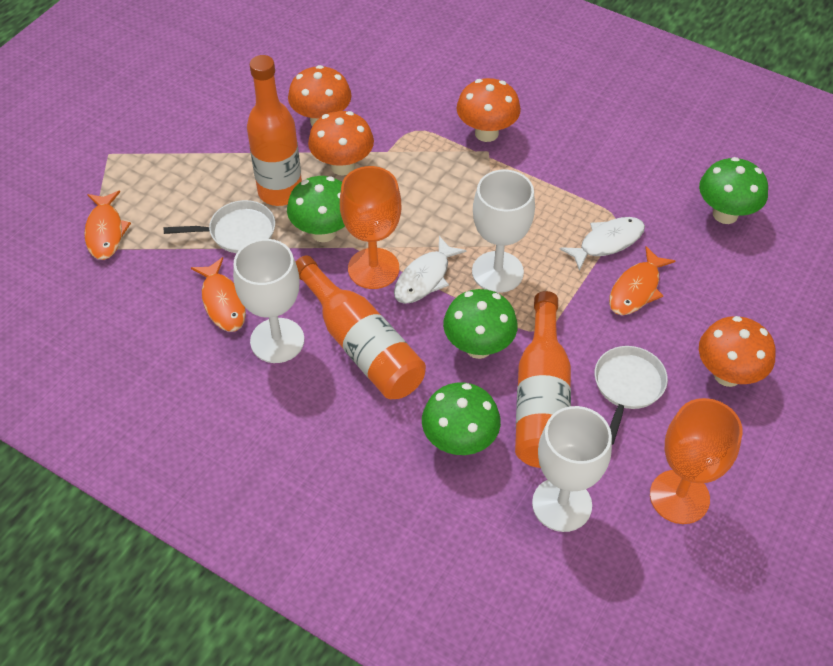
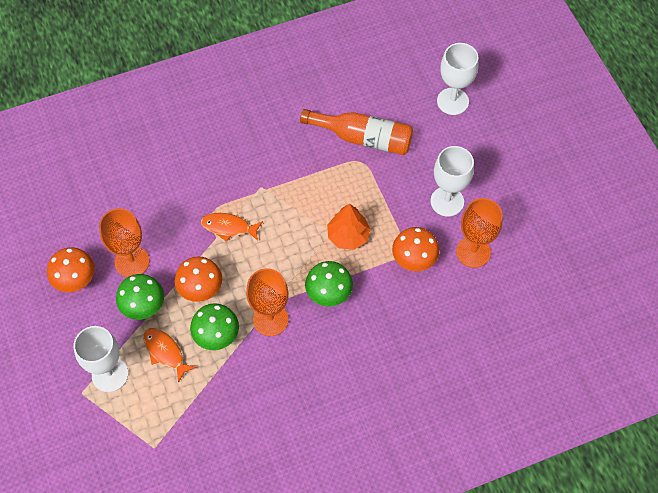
green mushroom: [287,176,345,242] [422,382,501,455] [443,289,518,359] [699,157,768,224] = 4 -> [116,274,164,320] [190,303,239,350] [305,261,353,307] = 3
orange bottle: [247,55,302,206] [296,255,426,399] [515,291,571,468] = 3 -> [300,109,413,155] = 1
orange fish: [84,191,131,260] [191,257,246,332] [609,246,675,315] = 3 -> [143,328,197,383] [201,213,263,242] = 2
orange goblet: [340,166,401,289] [650,398,743,524] = 2 -> [99,208,149,277] [246,268,289,336] [456,198,503,268] = 3
orange mushroom: [288,65,352,126] [308,111,374,176] [457,78,521,142] [699,316,776,387] = 4 -> [47,247,95,292] [175,257,222,302] [392,227,439,271] = 3
orange tree: none = 0 -> [327,204,371,250] = 1
white fish: [394,236,466,304] [560,217,645,271] = 2 -> none = 0
white pan: [164,200,275,253] [595,346,668,445] = 2 -> none = 0

